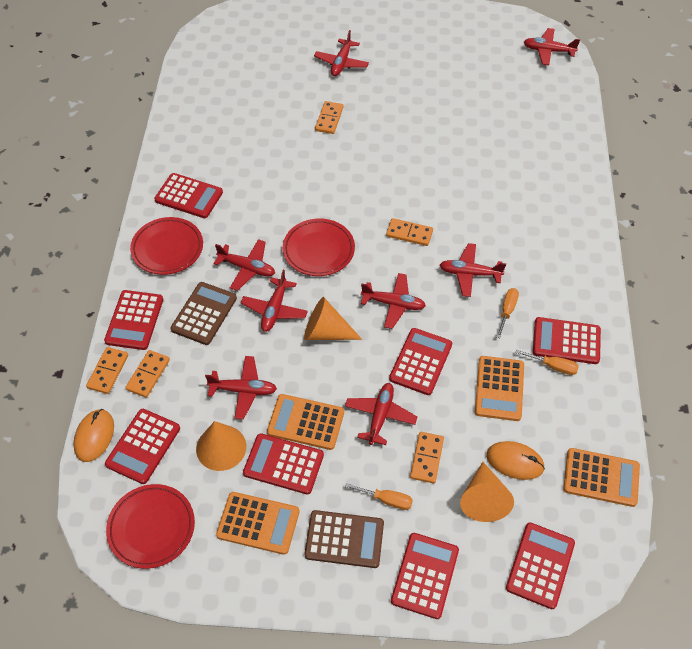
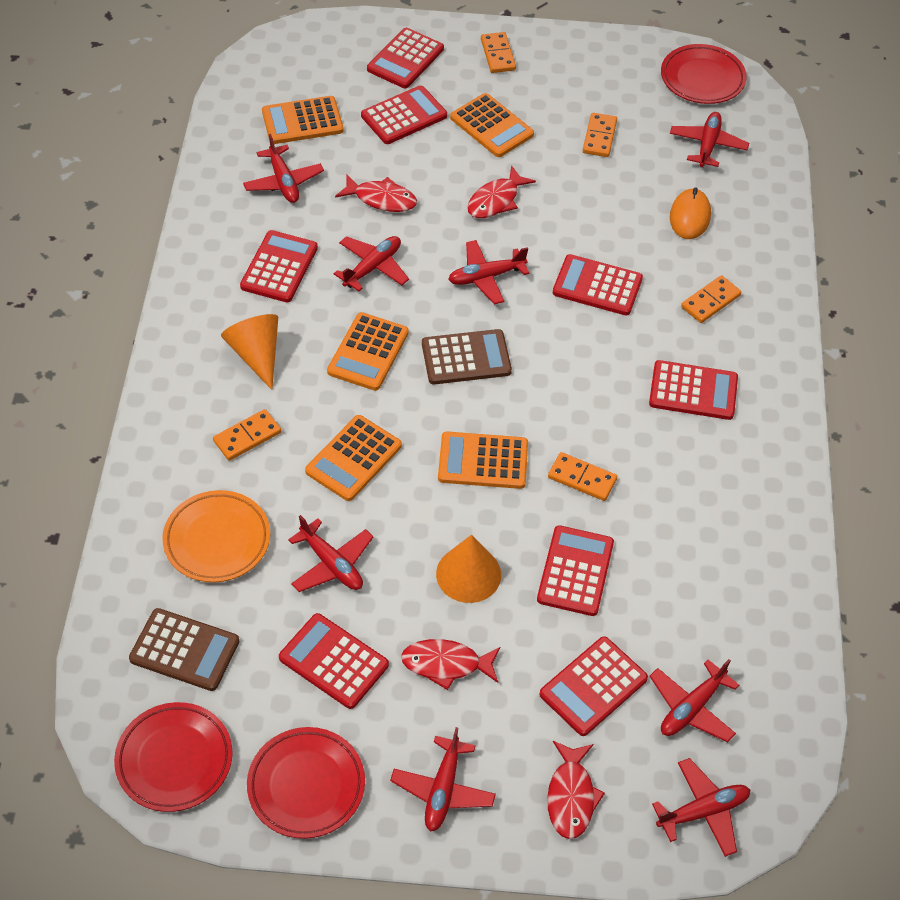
orange calculator: [216,492,300,555] [267,394,344,450] [475,356,524,421] [563,448,640,507] = 4 -> [262,96,344,144] [305,415,402,501] [327,312,409,391] [438,431,528,489] [450,93,534,157] = 5
orange cone: [196,421,246,471] [304,297,362,340] [460,462,514,522] = 3 -> [221,314,278,390] [436,535,501,603] = 2
orange mouse: [73,409,114,462] [486,441,545,480] = 2 -> [670,188,711,239] = 1
orange plate: none = 0 -> [162,490,270,582] = 1
orange screwdriver: [345,483,413,510] [496,288,519,338] [515,349,579,375] = 3 -> none = 0
red fish: none = 0 -> [335,175,417,212] [401,639,500,690] [467,165,536,218] [547,741,605,839] = 4

